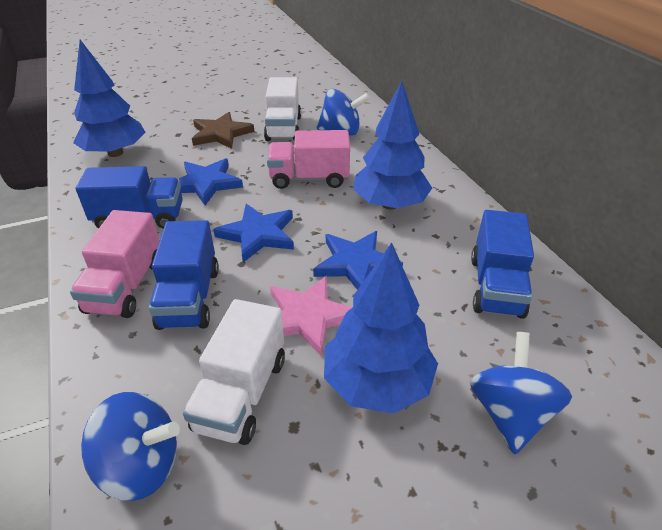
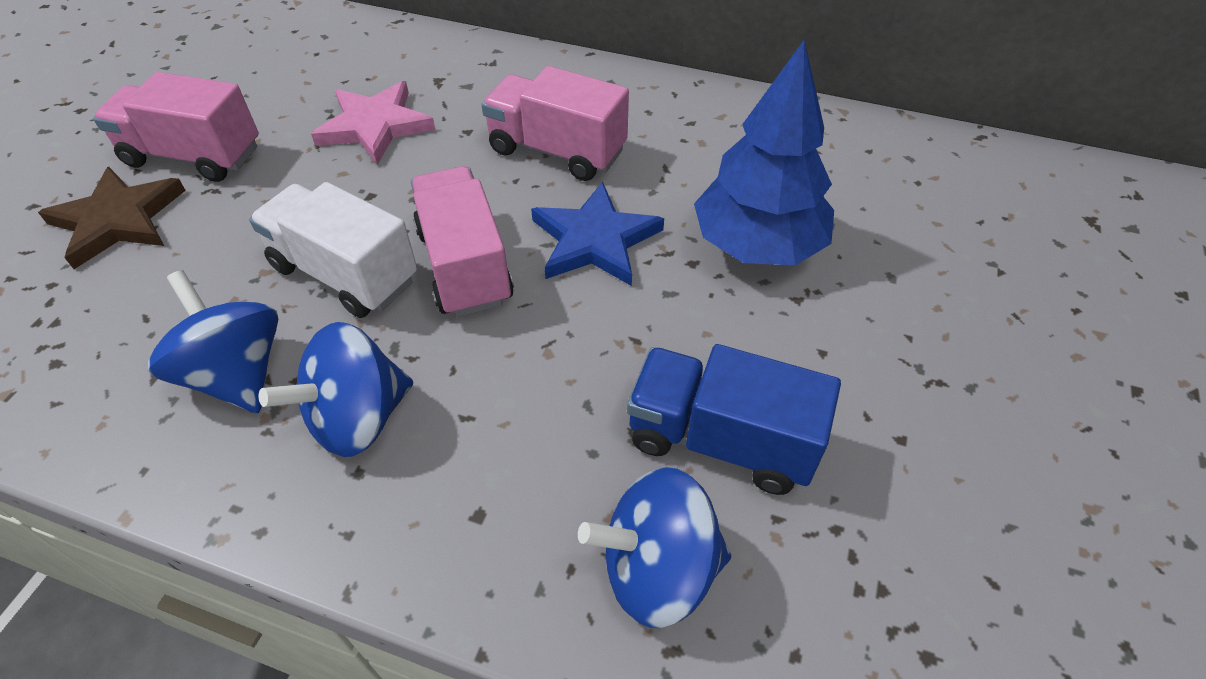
blue star: [179,158,243,206] [213,204,294,263] [313,231,403,290] = 3 -> [531,182,664,286] = 1
blue tree: [73,40,146,157] [324,242,438,414] [353,81,432,210] = 3 -> [694,40,834,266] = 1
blue truck: [76,166,182,229] [149,220,219,330] [471,210,534,319] = 3 -> [627,344,841,495] = 1
pink truck: [70,210,160,318] [267,130,350,189] = 2 -> [93,72,259,182] [411,166,514,317] [481,66,629,181] = 3
white truck: [183,299,285,445] [264,77,301,141] = 2 -> [249,182,417,318] = 1

